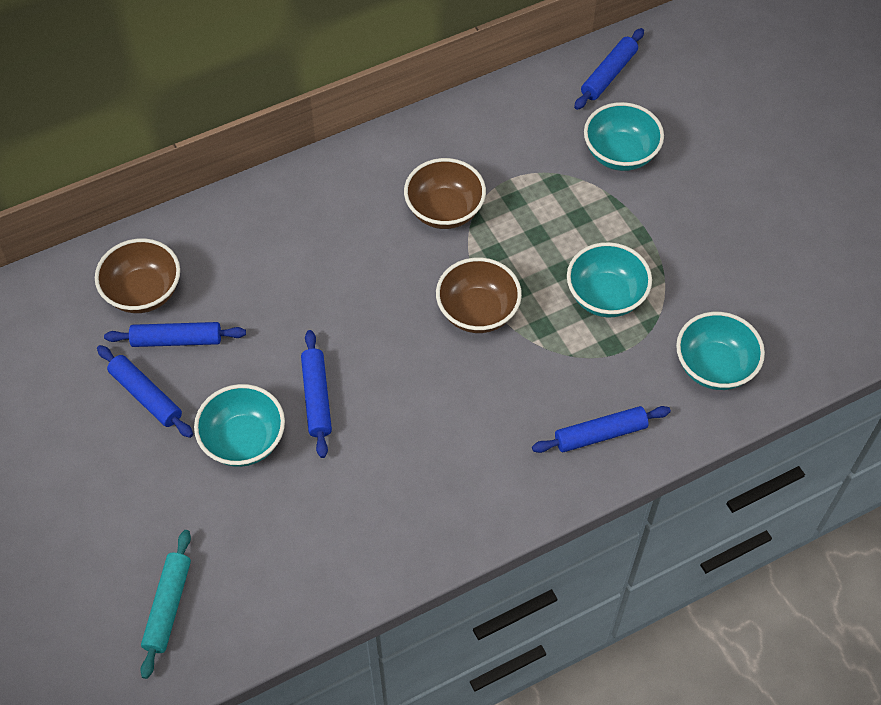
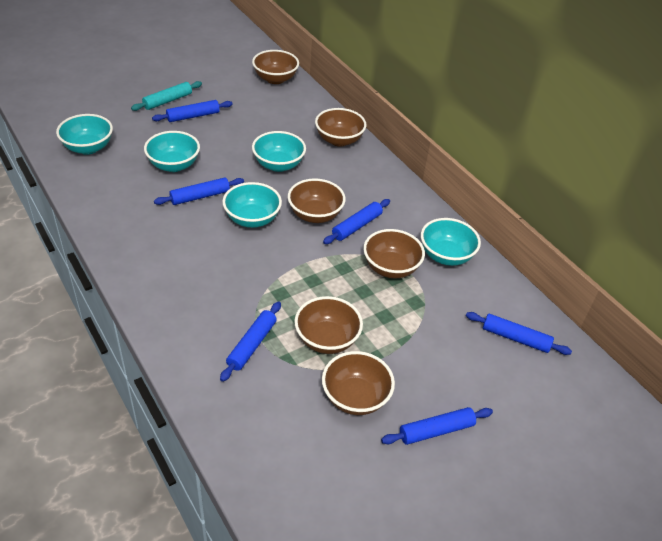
blue rolling pin: [97,345,193,438] [104,322,246,347] [301,330,332,458] [532,406,671,453] [574,28,644,110] = 5 -> [152,100,233,122] [154,177,244,205] [220,302,281,382] [323,199,390,244] [381,407,493,445] [466,312,572,355] = 6
brown bowl: [95,238,180,313] [404,158,486,229] [436,257,522,333] = 3 -> [252,50,299,84] [288,178,346,223] [294,296,363,354] [315,108,366,147] [322,351,395,415] [363,229,425,278] = 6
turquoise bowl: [194,384,285,467] [567,242,652,317] [584,102,664,171] [676,312,765,390] = 4 -> [56,114,113,155] [144,131,200,172] [222,182,282,228] [252,131,306,172] [421,218,481,266] = 5

